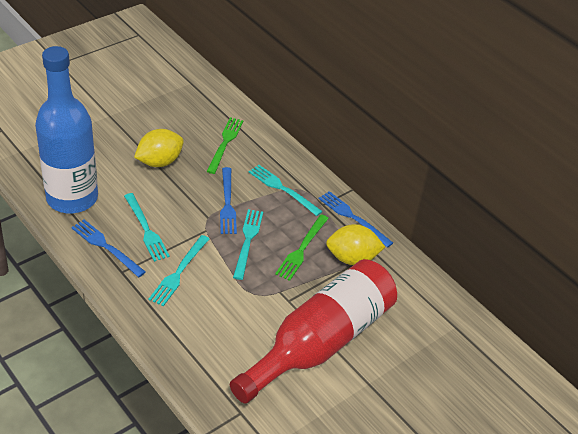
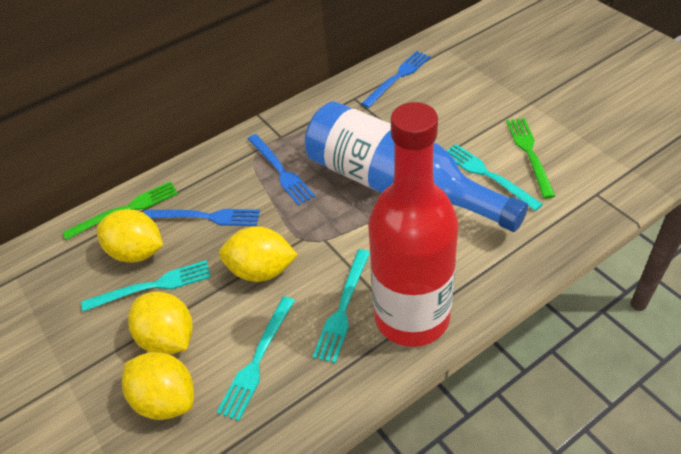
yellow lemon: [134,129,184,167] [326,224,385,265] = 2 -> [97,209,163,263] [122,352,194,420] [128,292,193,355] [219,226,298,282] = 4

